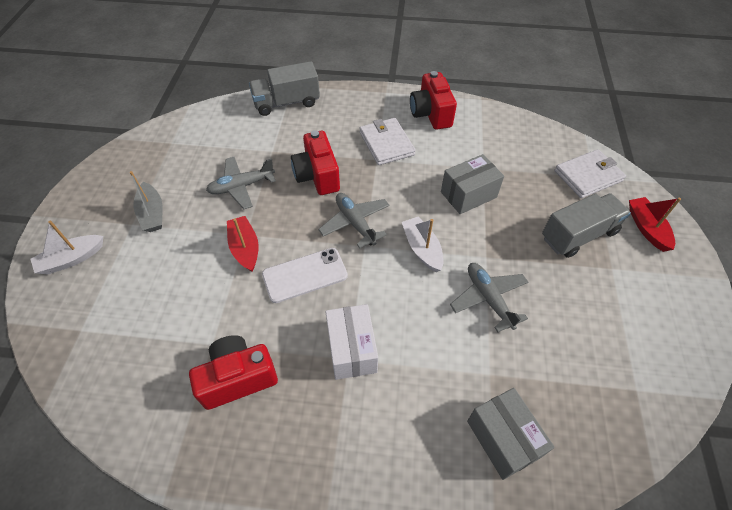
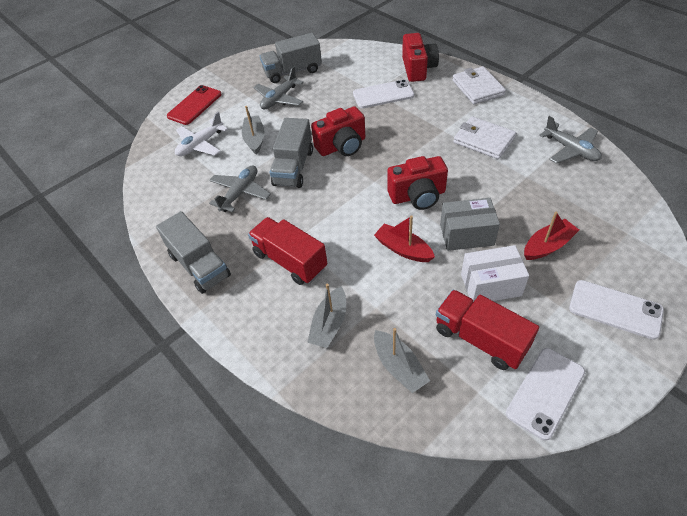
grey boat: [130,171,163,232] = 1 -> [242,106,265,155] [307,284,346,348] [374,328,430,393] = 3
grey box: [441,154,504,214] [467,388,555,480] = 2 -> [440,198,500,251] = 1
grey truck: [249,61,320,116] [542,193,631,258] = 2 -> [156,211,231,294] [260,33,322,83] [270,118,313,188] = 3
red phone: none = 0 -> [167,85,222,125] = 1
red truck: none = 0 -> [248,217,327,285] [436,290,539,370] = 2
white boat: [30,221,103,274] [402,216,443,272] = 2 -> none = 0
white phone: [262,248,348,303] = 1 -> [353,79,414,108] [506,348,585,441] [569,280,664,340] = 3
white plane: none = 0 -> [175,112,228,156] = 1

